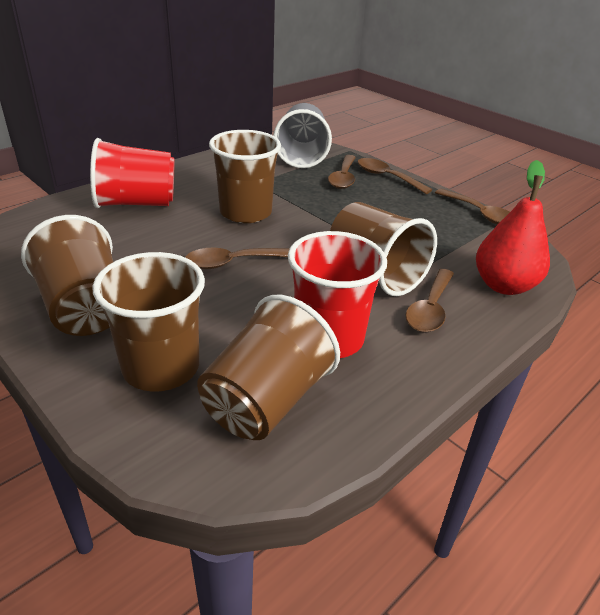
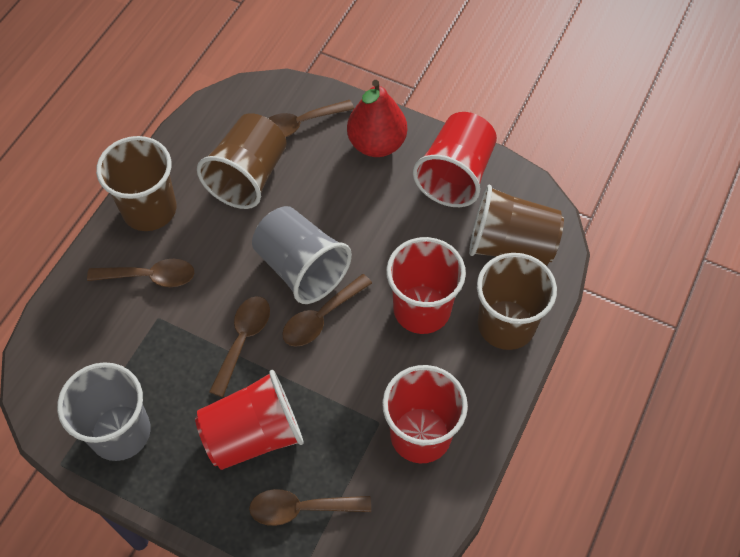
brown cup: [21,215,113,336] [92,252,205,392] [197,295,340,440] [209,130,281,223] [330,202,437,296] = 5 -> [96,136,176,231] [197,113,287,209] [469,185,564,266] [477,253,557,350] = 4
grey cup: [273,103,332,168] = 1 -> [57,362,151,461] [252,206,352,304] = 2
red cup: [90,138,174,208] [288,231,387,358] = 2 -> [195,370,304,470] [382,365,468,463] [386,237,466,334] [413,112,497,207] = 4

